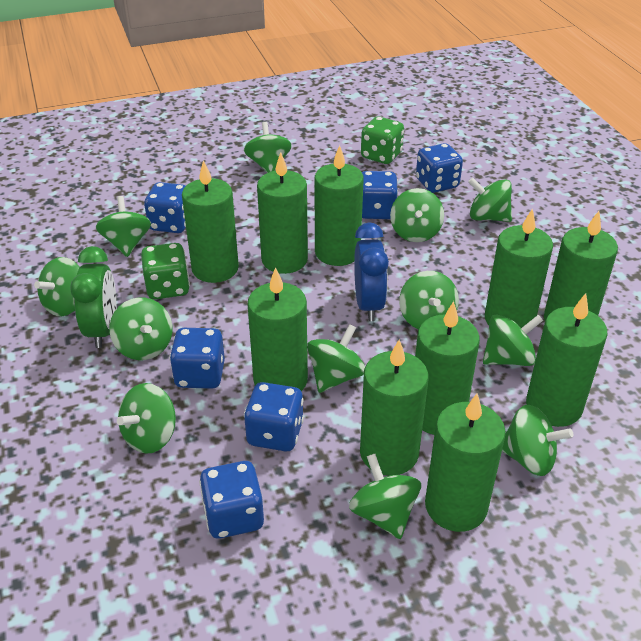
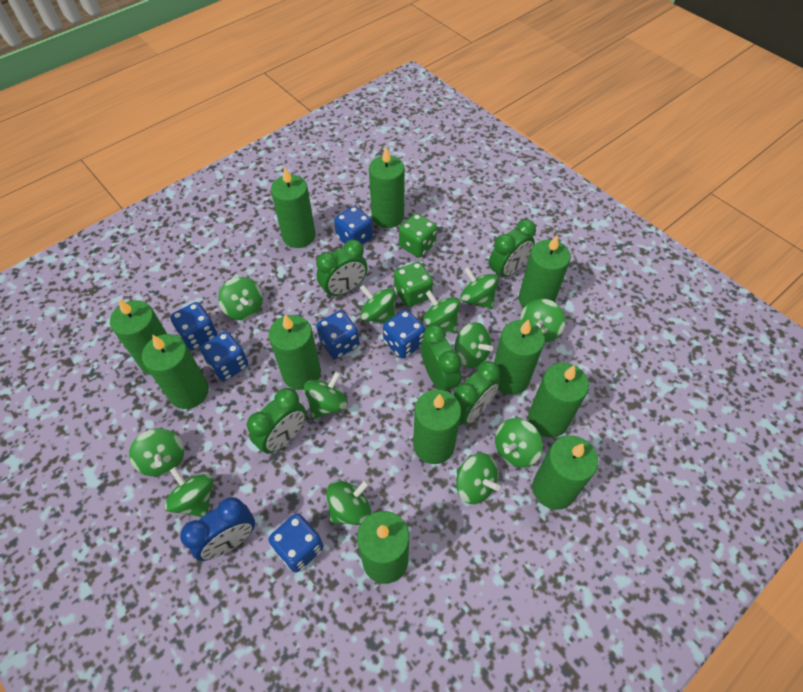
green candle: [182,160,239,283] [247,267,308,391] [257,152,308,274] [314,145,364,266] [360,340,429,476] [415,301,480,435] [425,394,506,532] [485,208,553,328] [526,293,607,427] [544,211,618,320] = 10 -> [110,299,167,375] [142,334,209,409] [269,314,321,390] [271,167,316,248] [357,511,409,584] [369,147,405,228] [413,389,461,464] [494,319,545,395] [519,235,571,308] [528,363,589,438] [532,436,598,510] = 11
green clock: [70,246,116,348] = 1 -> [247,388,306,454] [316,240,368,298] [421,325,462,393] [454,361,500,426] [489,220,536,278] = 5

